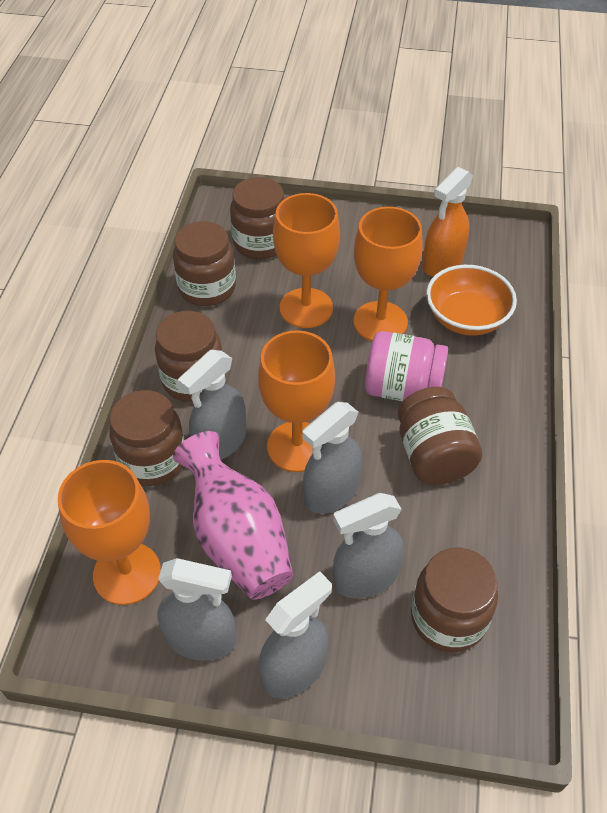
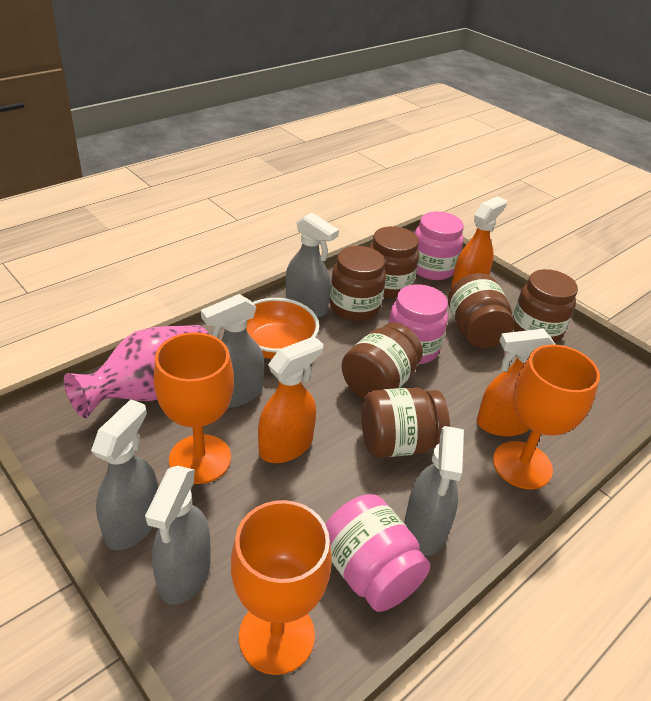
orange goblet: [58,460,161,605] [258,330,335,472] [273,193,340,328] [353,207,422,341] = 4 -> [154,332,234,484] [231,500,332,675] [493,344,600,489] = 3
orange spray bottle: [422,167,473,277] = 1 -> [258,336,324,463] [451,196,507,288] [477,329,555,436] = 3
pink jar: [365,331,448,401] = 1 -> [325,494,430,612] [388,284,448,364] [415,211,464,280] = 3

